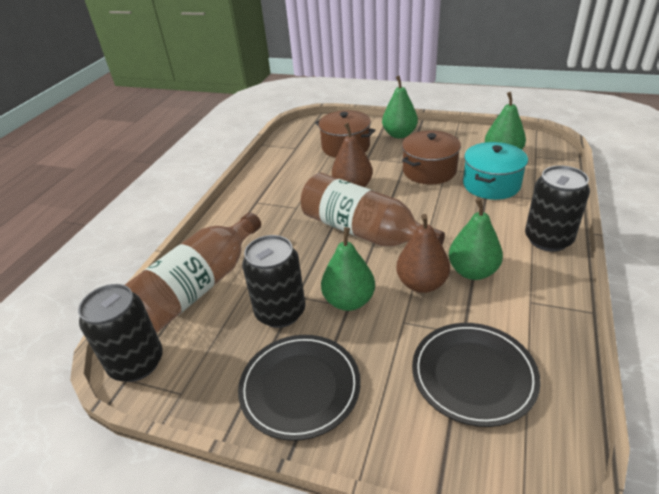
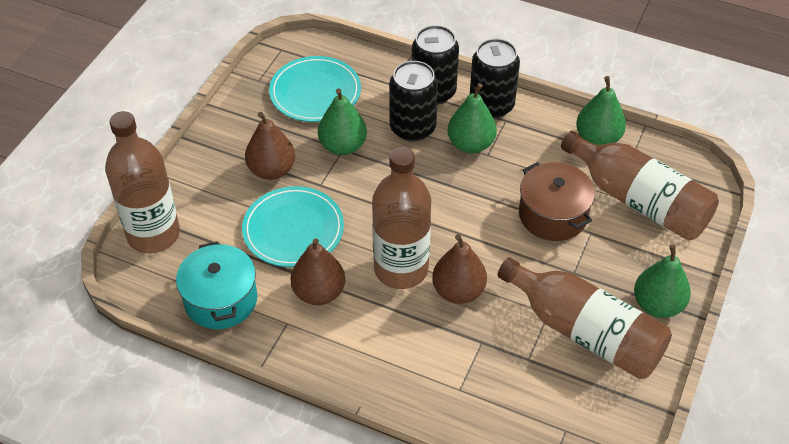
black plate: [238,335,361,441] [412,323,541,427] = 2 -> none = 0
brown bottle: [125,212,261,333] [300,173,445,246] = 2 -> [105,111,180,253] [372,147,431,289] [498,258,672,379] [561,131,719,241] = 4
brown pear: [332,123,373,187] [396,214,450,293] = 2 -> [245,112,295,180] [291,238,345,305] [432,234,487,304] = 3
brown pot: [315,110,376,158] [402,130,461,184] = 2 -> [519,162,595,241] = 1
turquoise plate: none = 0 -> [242,186,344,267] [269,56,361,122] = 2

